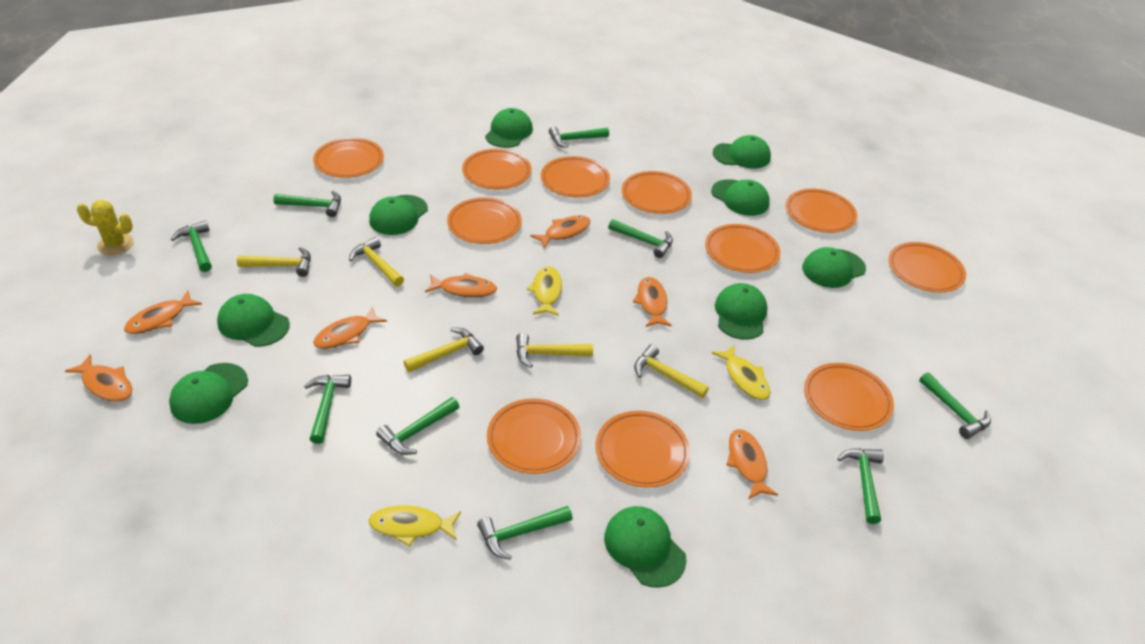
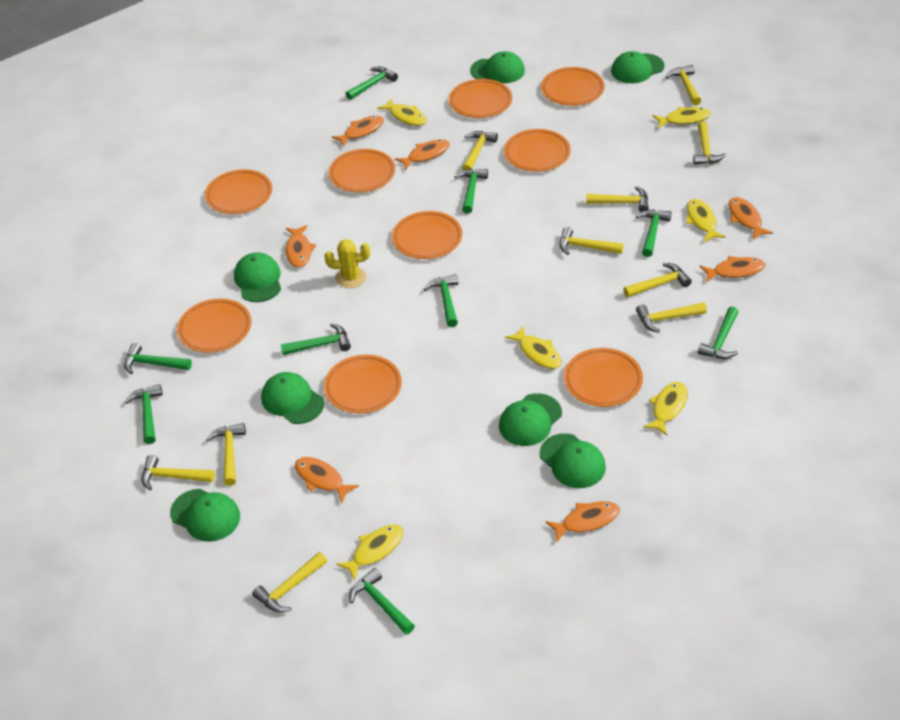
green cap: [169,363,248,424] [217,294,290,347] [369,195,428,235] [485,108,533,148] [604,506,687,588] [711,179,770,216] [713,135,771,169] [715,283,768,340] [802,247,866,288] = 9 -> [170,489,240,542] [234,252,281,302] [261,372,324,424] [470,51,525,83] [499,393,562,446] [540,433,606,488] [611,51,665,83] = 7
orange plate: [313,138,384,178] [447,197,522,244] [462,149,532,189] [487,398,581,474] [541,156,610,198] [595,411,690,488] [622,171,692,214] [705,224,780,273] [786,189,857,233] [804,363,894,431] [888,242,966,292] = 11 -> [177,299,251,353] [205,169,272,214] [324,355,402,413] [329,149,395,192] [392,211,462,259] [449,79,512,118] [504,129,571,172] [541,67,605,106] [564,348,643,407] = 9
yellow fish: [369,505,461,547] [527,266,562,316] [712,345,770,400] = 3 -> [336,525,403,581] [377,99,427,126] [505,326,561,369] [643,382,688,436] [653,107,711,128] [686,199,726,242] = 6
yellow hammer: [237,247,311,277] [349,237,404,287] [404,328,484,372] [516,333,593,368] [634,344,709,398] = 5 -> [141,455,215,490] [206,423,246,486] [252,552,327,612] [462,131,498,170] [559,227,624,255] [586,186,649,212] [624,263,692,297] [636,302,707,333] [666,65,701,105] [693,121,726,165] = 10

